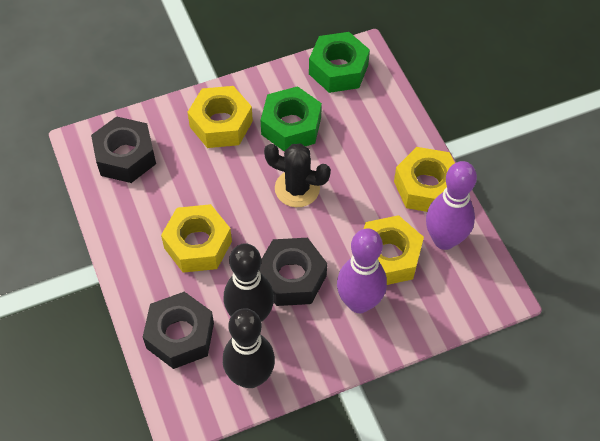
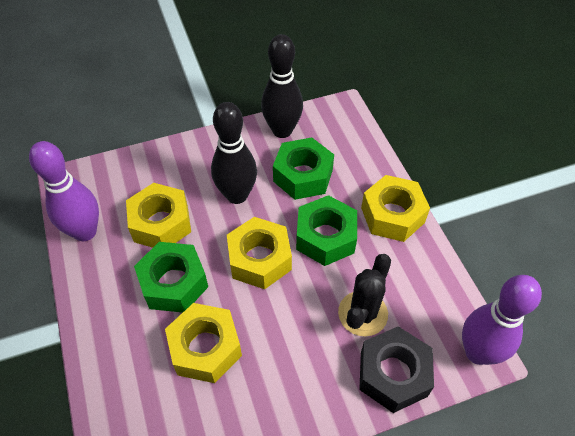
black nut: [91,116,156,183] [143,292,214,369] [259,238,327,306] = 3 -> [359,326,434,413] = 1
green nut: [261,86,322,152] [309,32,370,93] = 2 -> [134,242,208,313] [273,138,334,200] [296,195,357,266] = 3

